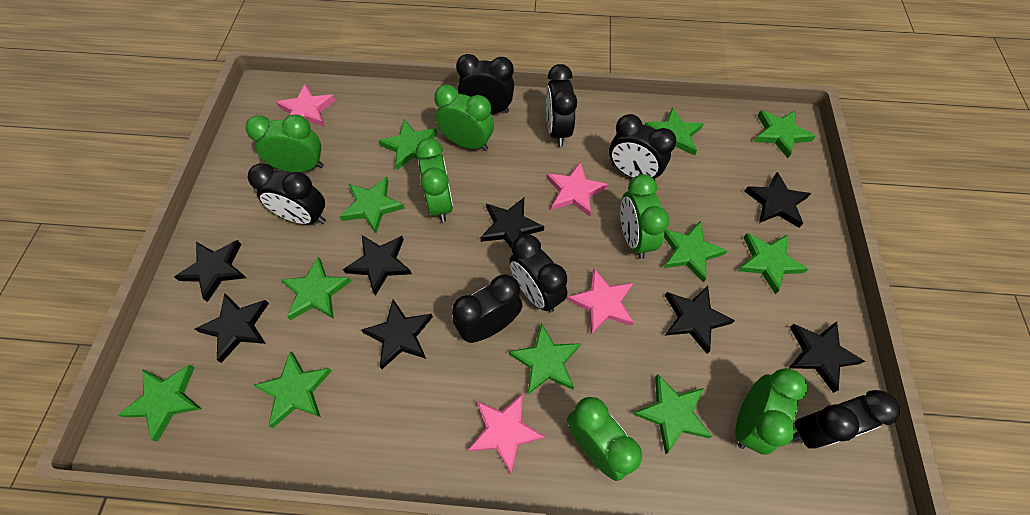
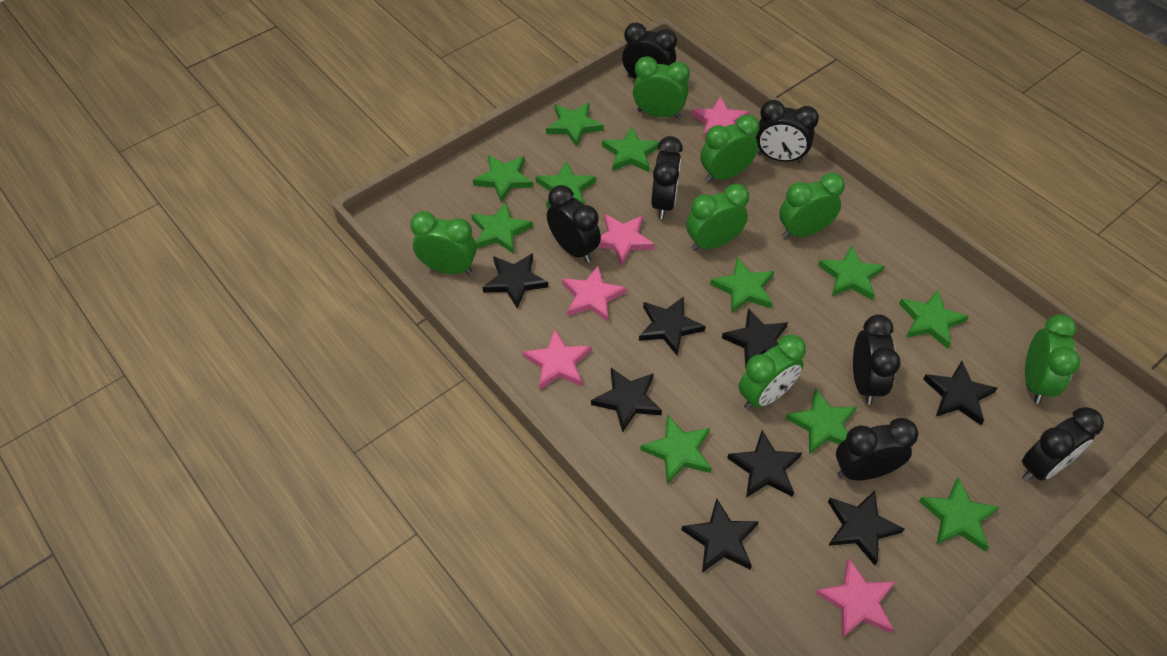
green clock: [246,114,324,172] [416,138,453,222] [434,85,494,151] [567,397,642,481] [620,174,669,259] [735,368,807,455] = 6 -> [410,211,476,274] [633,56,690,118] [686,184,749,251] [700,115,759,183] [738,334,806,410] [779,173,845,239] [1025,314,1080,404] = 7
pink star: [276,84,336,127] [467,393,545,474] [546,161,608,217] [567,268,634,334] = 4 -> [523,329,591,390] [562,266,627,322] [597,214,655,266] [691,97,749,139] [815,558,895,638] = 5

